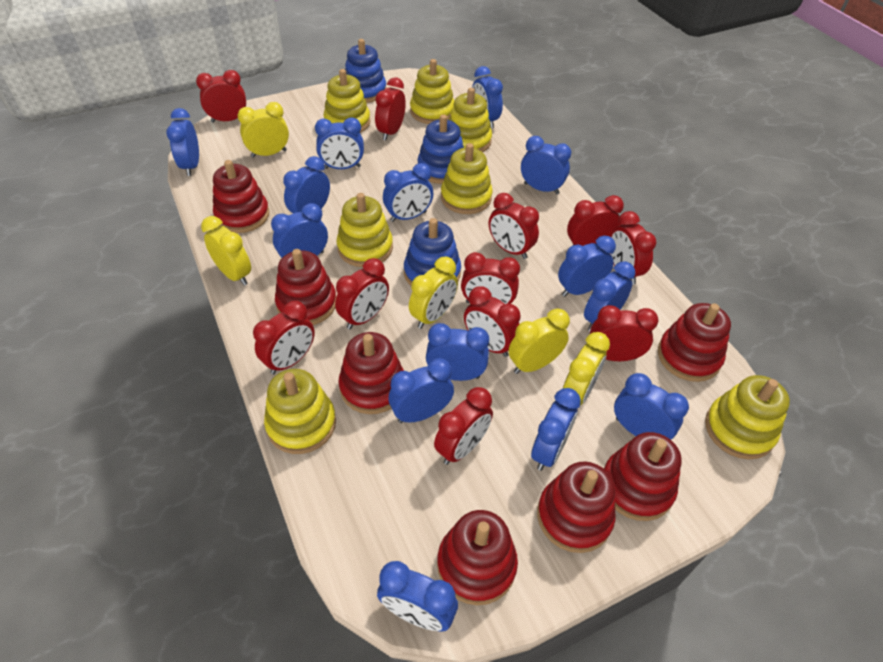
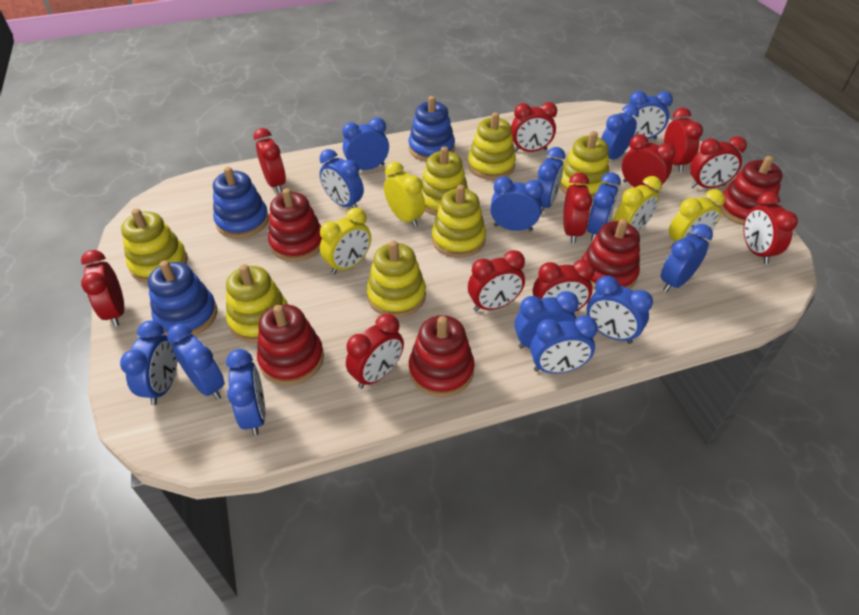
red stacking toy: [213,160,269,233] [275,249,336,325] [338,332,404,414] [437,510,518,605] [537,462,615,553] [604,432,681,521] [658,303,731,382] = 7 -> [257,304,324,385] [268,188,322,262] [409,315,475,397] [582,218,640,289] [718,156,782,225] = 5
yellow clock: [201,216,251,286] [238,102,289,158] [409,256,458,329] [509,308,570,374] [563,332,610,406] = 5 -> [320,208,371,275] [384,162,425,227] [614,176,662,232] [669,189,725,249] = 4

